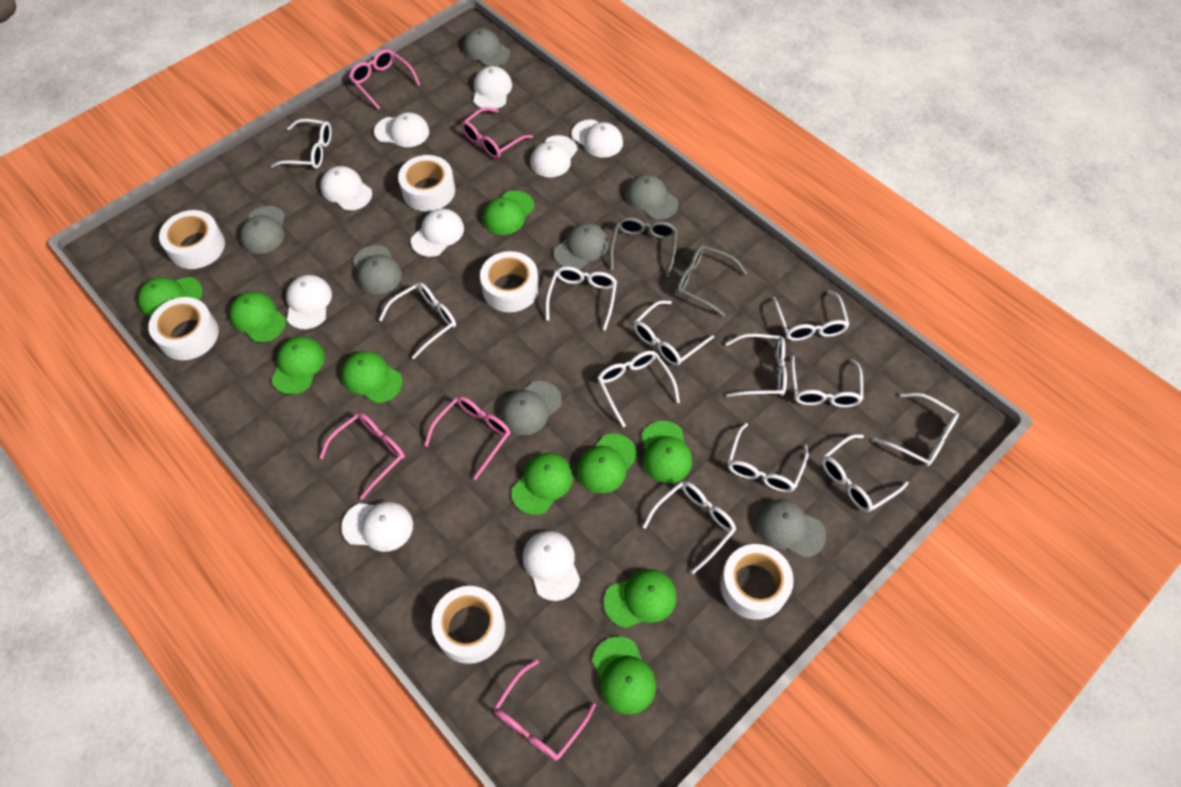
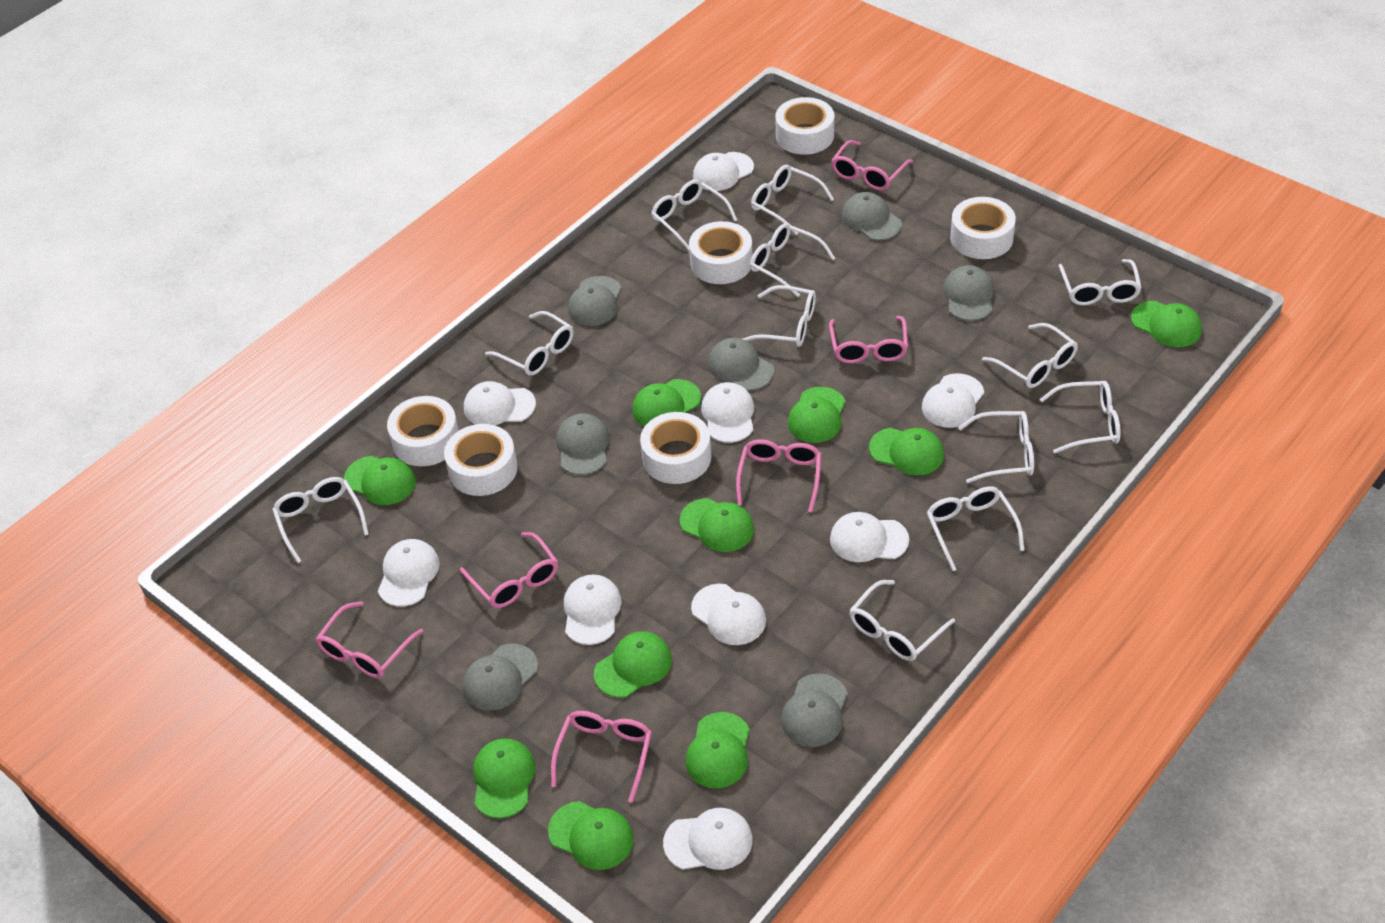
grey glasses: [610,217,677,277] [677,245,747,317] = 2 -> none = 0
pink glasses: [319,413,405,499] [349,49,420,109] [425,396,511,480] [461,107,533,158] [493,660,596,761] = 5 -> [316,601,424,678] [460,532,558,608] [551,711,652,803] [736,439,821,512] [829,316,908,363] [831,140,913,190] = 6

